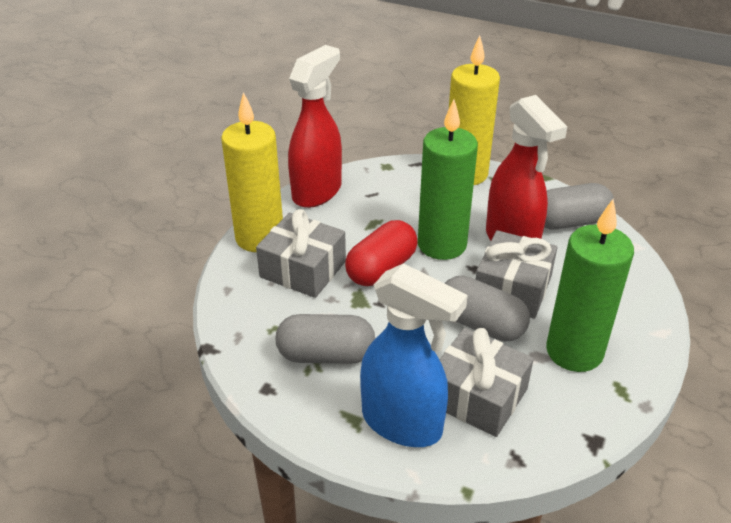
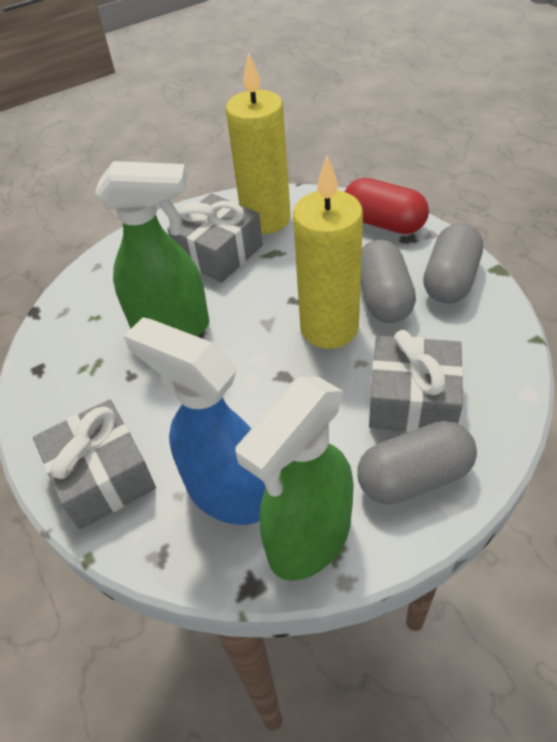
green candle: [418,99,478,260] [546,199,634,372] = 2 -> none = 0
green spray bottle: none = 0 -> [95,161,209,336] [235,376,354,581] = 2
red spray bottle: [288,45,342,208] [486,95,567,240] = 2 -> none = 0

